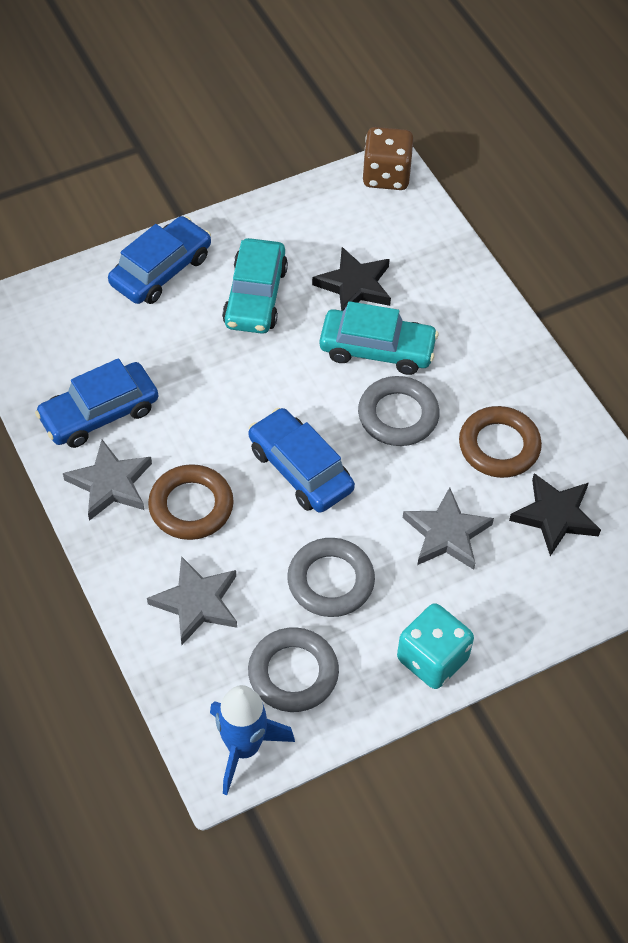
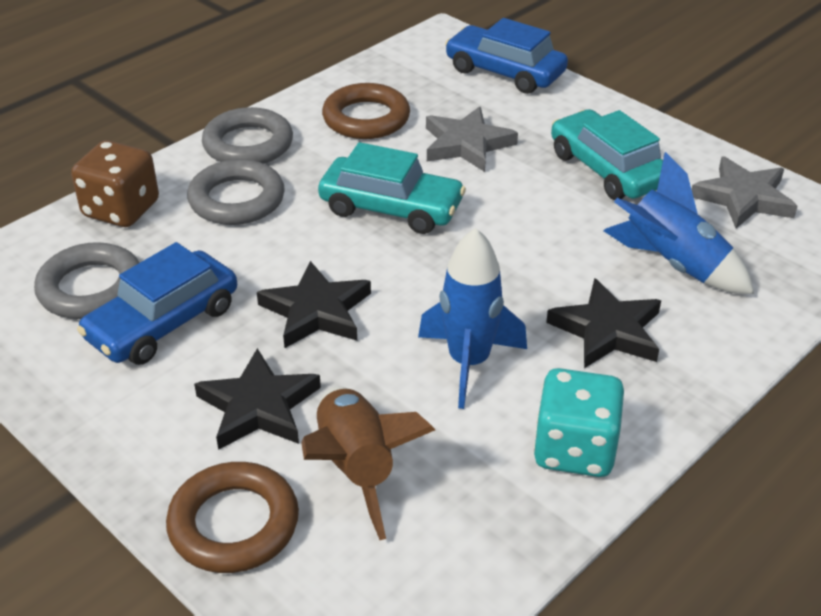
black star: [312,247,391,311] [509,473,601,556] = 2 -> [194,348,321,450] [257,261,371,348] [546,278,661,368] = 3
blue car: [35,358,158,448] [108,216,211,304] [249,408,355,513] = 3 -> [77,242,237,365] [445,18,568,94] = 2
blue rocket: [210,685,295,795] = 1 -> [418,228,527,409] [604,152,754,294] = 2
brown rocket: none = 0 -> [301,387,435,540] = 1
grey star: [63,440,152,521] [147,556,237,645] [403,487,494,570] = 3 -> [426,107,518,172] [691,156,797,229] = 2

